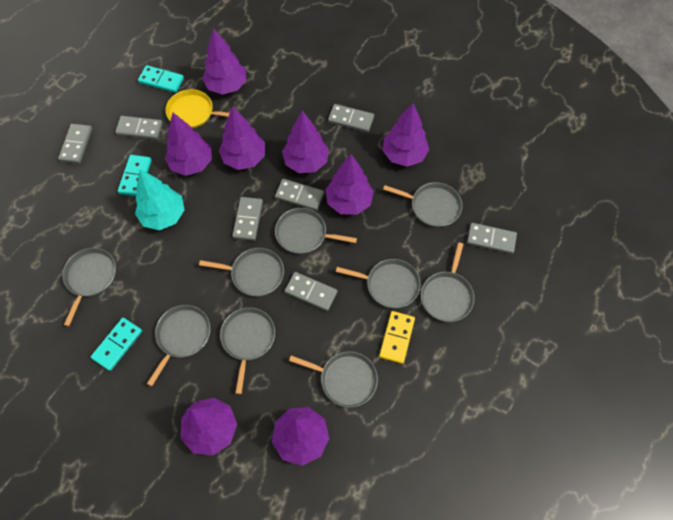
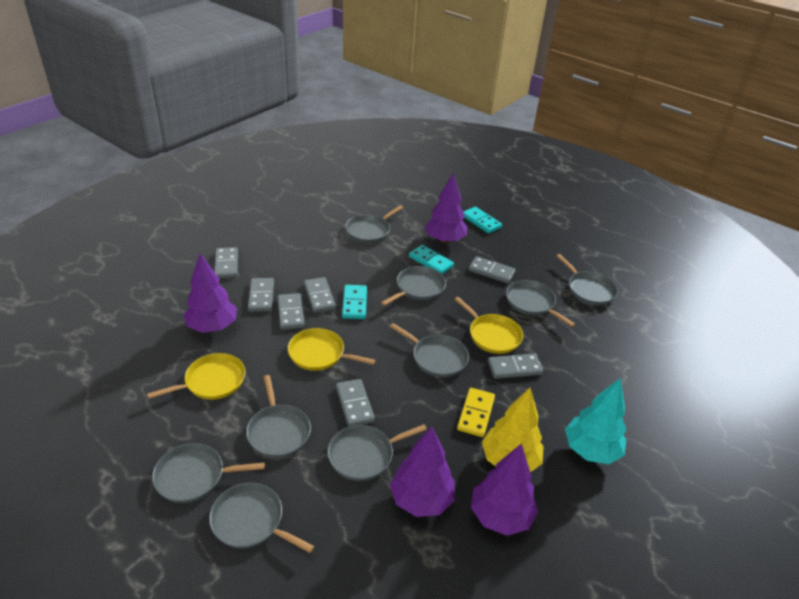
purple tree: [165,113,212,176] [181,398,237,456] [202,28,246,95] [219,106,265,170] [272,407,329,466] [282,110,329,173] [325,154,374,215] [383,103,429,167] = 8 -> [184,253,237,333] [390,426,455,517] [424,173,467,244] [471,443,538,536] = 4
yellow pan: [166,89,230,129] = 1 -> [147,353,245,400] [288,328,375,371] [454,297,523,354] = 3
yellow tree: none = 0 -> [482,388,544,472] = 1

